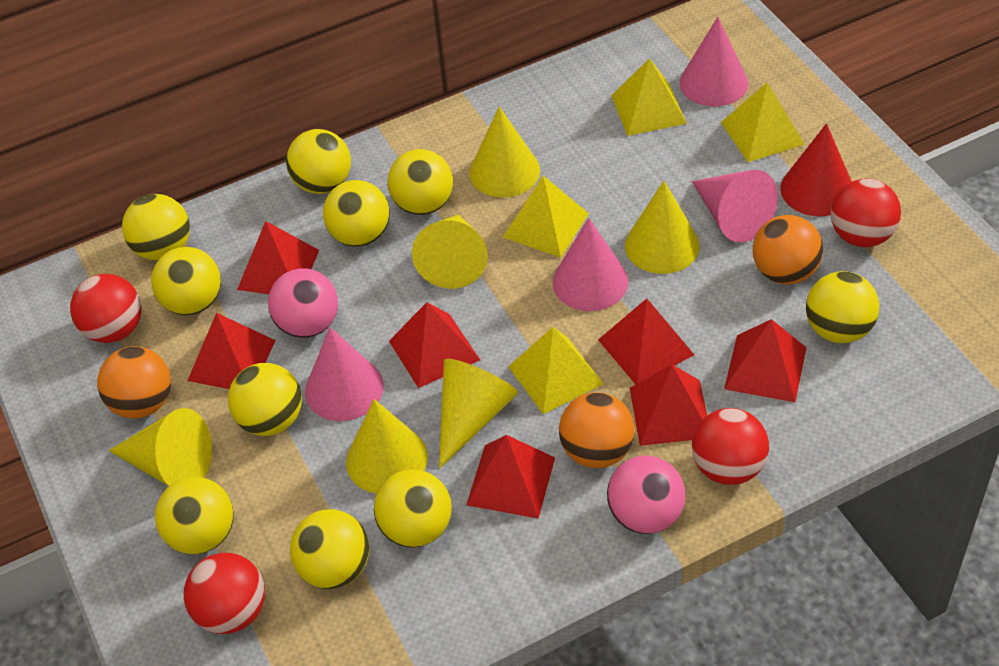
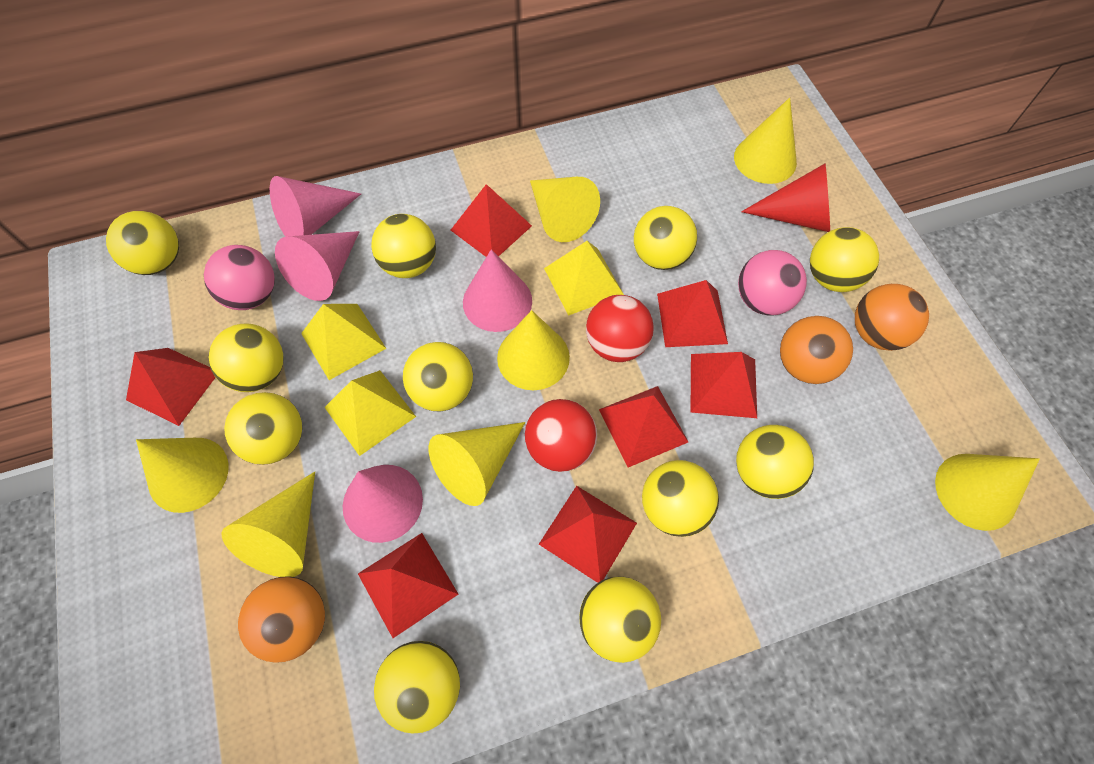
red ball: [70,274,142,343] [184,553,265,634] [692,408,769,485] [831,179,901,247] = 4 -> [525,399,597,472] [586,295,654,362] = 2
yellow ball: [122,194,190,260] [151,247,221,315] [155,477,234,554] [228,363,302,436] [286,129,351,194] [290,509,369,589] [323,180,390,247] [374,469,452,548] [387,149,453,215] [806,271,880,343] = 10 -> [106,211,179,275] [208,323,283,392] [224,392,302,465] [371,214,436,278] [374,641,460,734] [403,342,473,412] [579,577,661,663] [634,206,697,270] [642,460,719,537] [736,425,814,499] [810,227,879,292] = 11
yellow cone: [109,408,212,486] [346,399,428,494] [412,214,488,289] [439,359,518,469] [470,107,540,197] [625,181,700,274] = 6 -> [136,438,228,513] [222,472,315,577] [428,422,525,506] [497,310,570,390] [530,177,600,242] [734,97,797,184] [935,454,1040,531] = 7
yellow pyramid: [503,176,589,257] [508,327,604,414] [611,58,687,136] [721,82,805,162] = 4 -> [301,304,387,380] [324,370,416,456] [544,241,624,316] = 3

